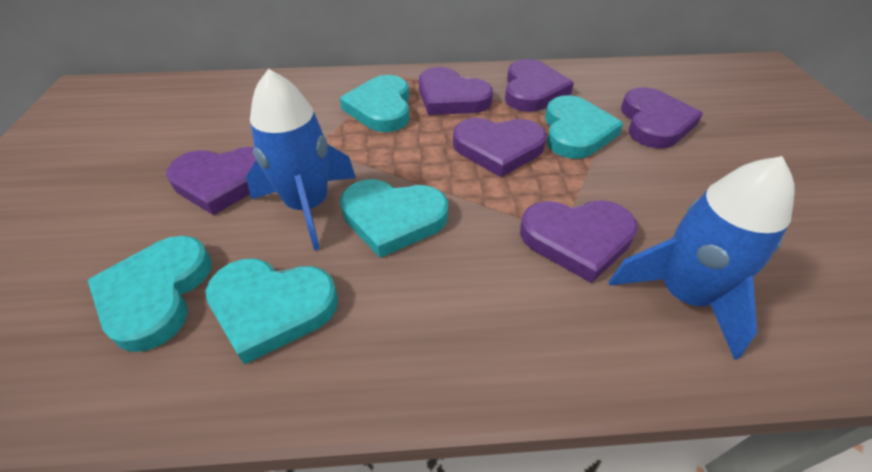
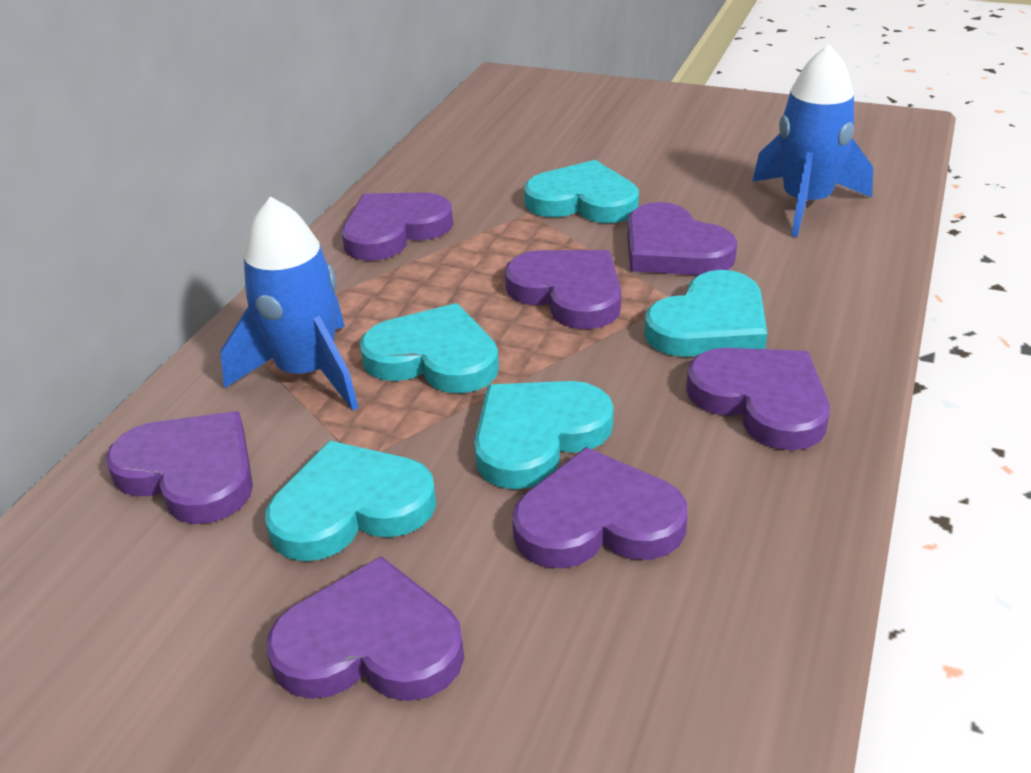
purple heart: [166,147,256,215] [419,67,493,115] [453,118,547,177] [505,59,574,112] [520,200,638,283] [621,87,703,149] = 6 -> [106,411,253,524] [266,556,464,701] [342,192,453,261] [505,250,621,329] [512,447,688,568] [627,202,737,275] [686,348,830,451] = 7

